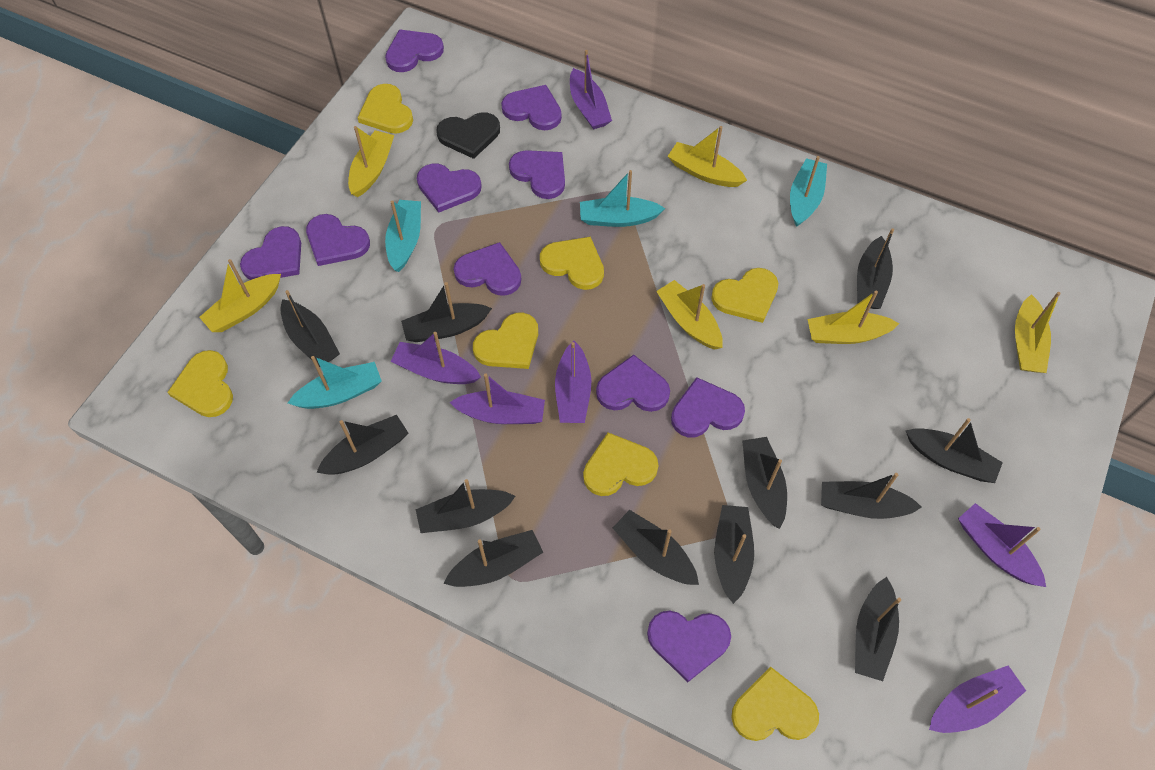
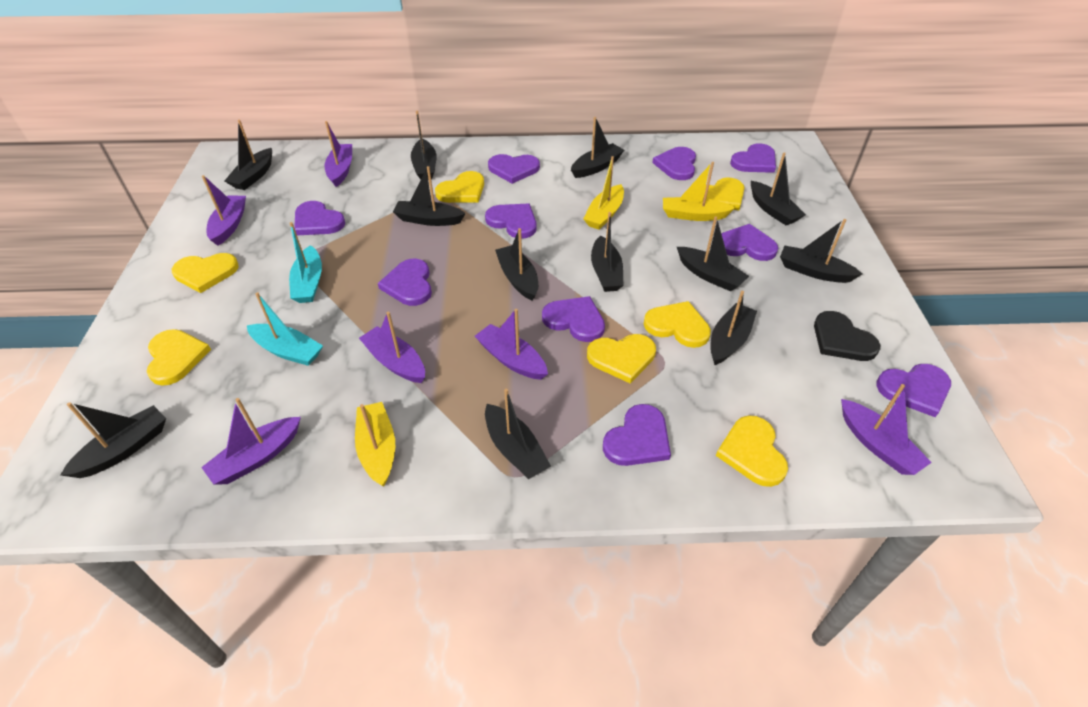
turquoise boat: [288,356,382,409] [385,200,421,272] [580,170,665,227] [790,156,827,227] = 4 -> [247,292,323,366] [289,222,322,303] = 2
yellow boat: [199,259,281,332] [348,126,394,197] [656,280,723,350] [668,126,747,187] [808,291,899,344] [1015,292,1061,373] = 6 -> [355,402,395,486] [583,156,624,230] [663,162,735,221] = 3

